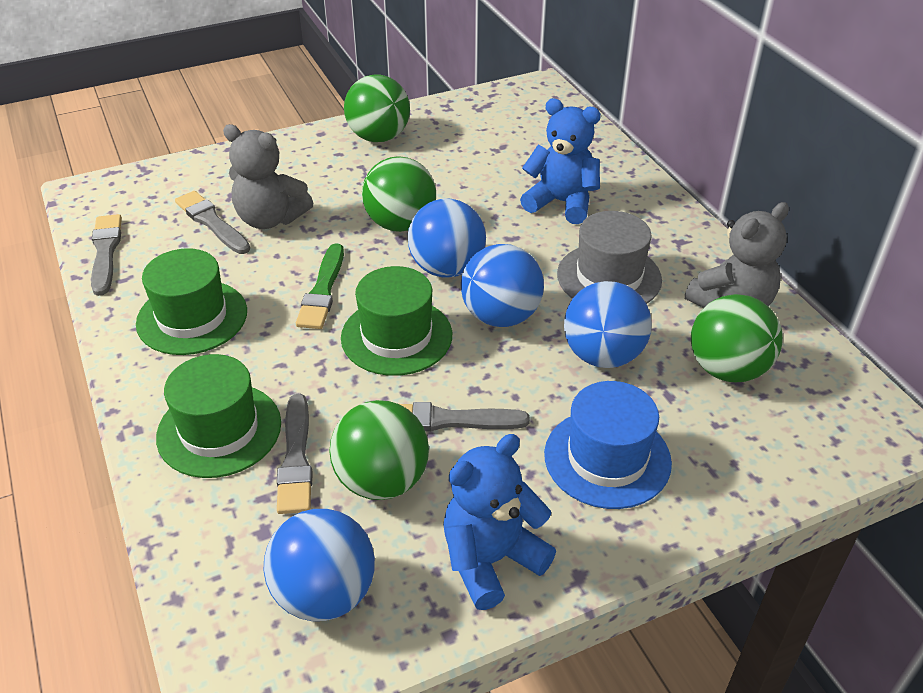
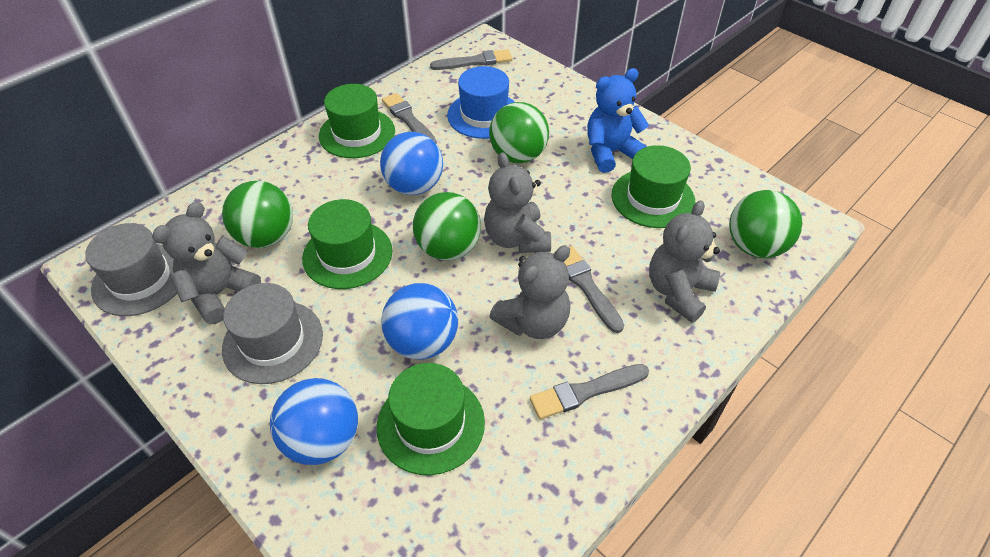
blue ball: [264,509,375,621] [408,198,486,278] [461,244,544,327] [564,281,652,368] = 4 -> [270,378,358,465] [380,132,443,195] [381,283,458,360] = 3
blue teddy bear: [443,434,556,610] [520,98,601,224] = 2 -> [587,68,649,173] = 1
green brush: [296,243,344,329] = 1 -> none = 0
green hat: [136,248,247,355] [156,354,281,478] [341,266,452,376] = 3 -> [302,199,392,289] [319,84,395,158] [377,363,485,475] [612,145,695,228] = 4
grey hat: [557,211,662,304] = 1 -> [85,223,177,316] [222,283,323,384] = 2
grey teddy bear: [223,124,313,229] [685,202,789,308] = 2 -> [152,202,261,324] [484,152,551,253] [489,245,570,339] [649,200,720,323] = 4

